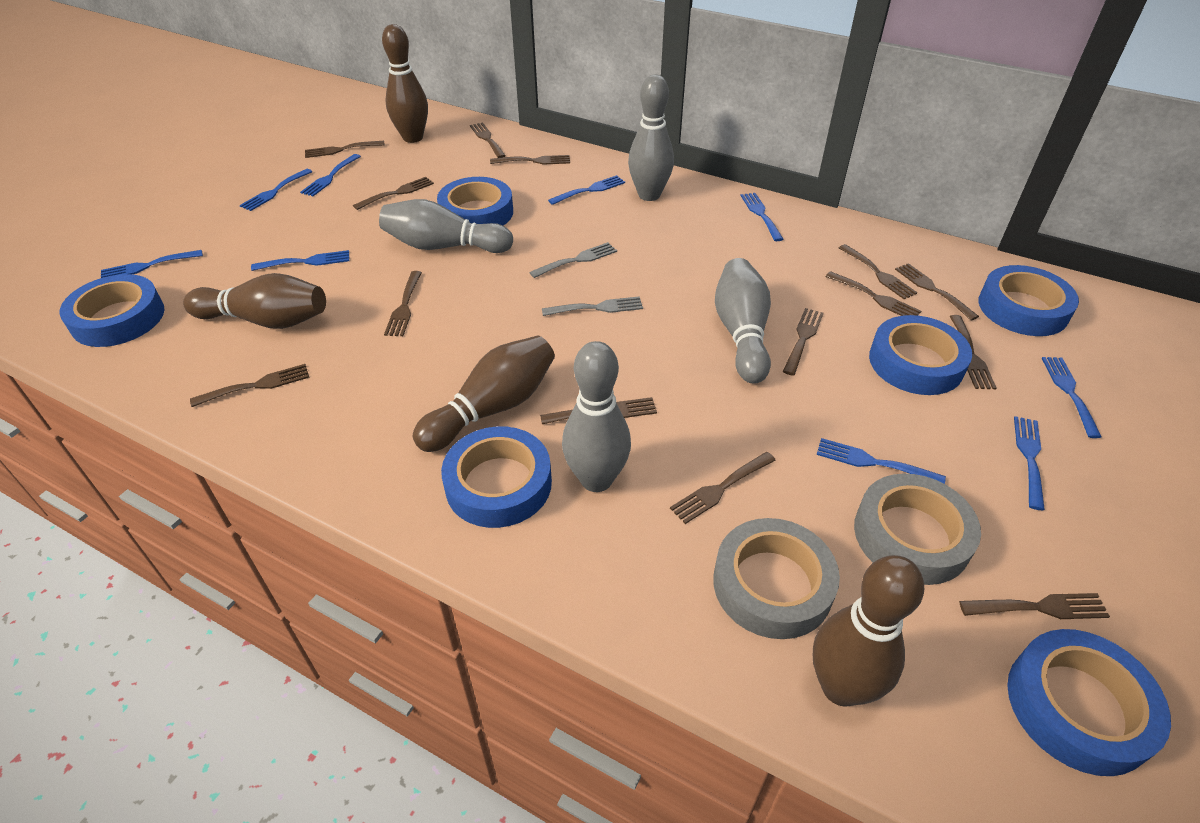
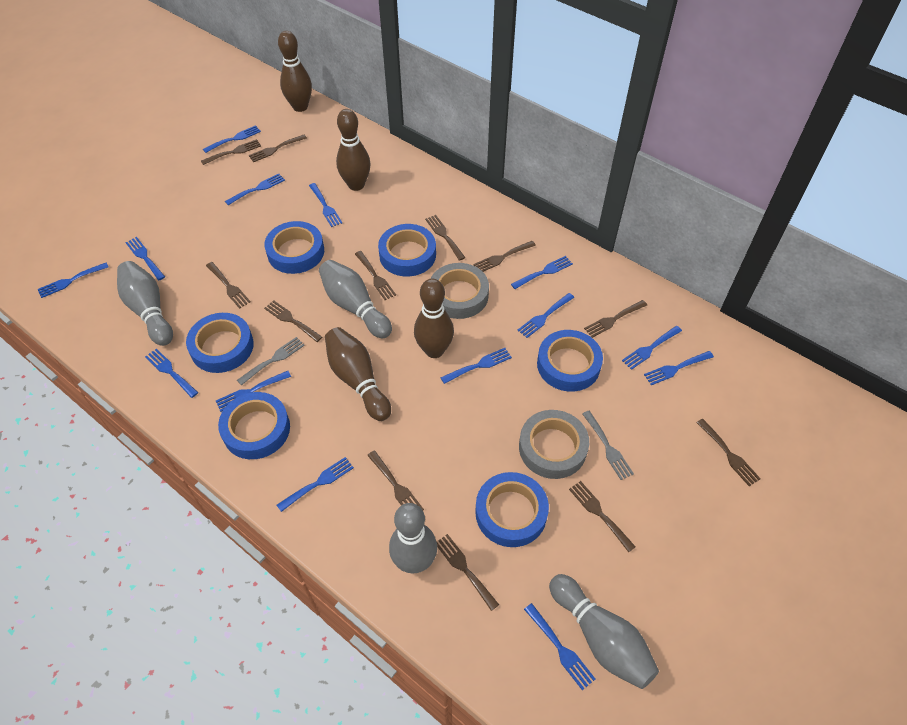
blue fork: [101,250,203,278] [240,169,312,211] [251,250,349,271] [300,154,361,196] [548,175,625,205] [741,193,783,241] [817,438,946,484] [1014,416,1045,510] [1041,357,1102,438] = 9 -> [38,263,108,298] [125,237,165,281] [145,349,198,398] [203,125,261,153] [216,371,291,412] [225,174,285,205] [277,457,354,512] [309,183,342,227] [440,348,512,384] [511,256,573,289] [518,293,574,338] [524,603,595,690] [622,326,682,370] [644,351,714,385] = 14
brown fork: [190,364,310,407] [305,141,385,158] [353,177,434,210] [384,271,422,336] [470,123,506,158] [490,155,570,165] [540,397,657,424] [670,452,776,524] [783,308,823,376] [825,271,921,316] [839,244,917,299] [895,263,979,320] [950,315,996,389] [959,593,1110,619] = 14 -> [201,139,261,165] [206,262,251,309] [249,135,307,162] [264,300,322,342] [355,251,396,300] [367,450,424,510] [425,215,465,261] [437,534,499,611] [473,241,536,272] [569,481,636,552] [584,300,647,338] [696,419,761,486] = 12

